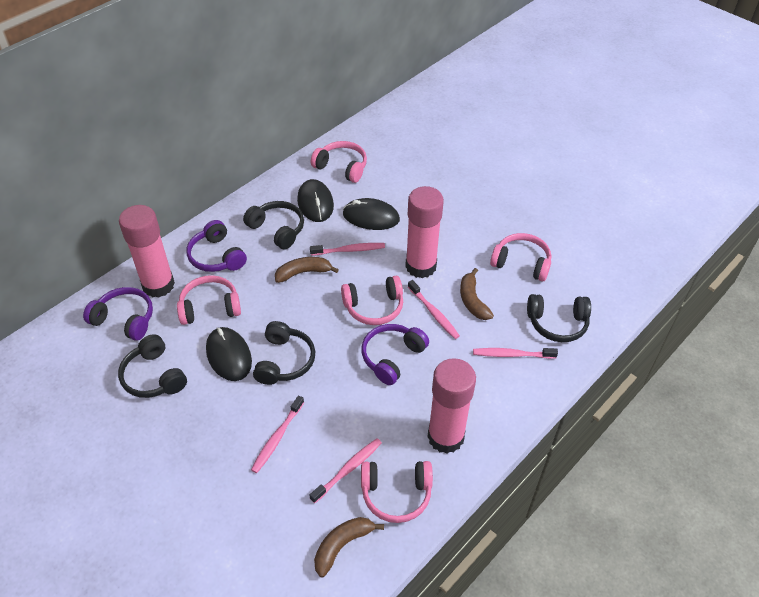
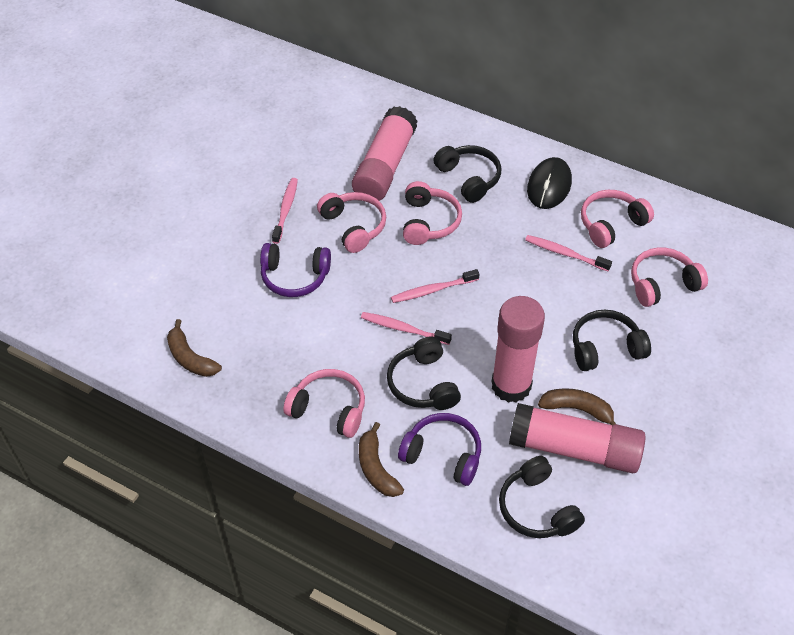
black mouse: [206,327,252,381] [297,179,334,222] [343,198,400,230] = 3 -> [527,157,572,209] = 1
pink toothbrush: [251,395,304,473] [309,438,382,503] [310,243,385,256] [408,280,460,339] [473,348,558,359] = 5 -> [272,178,298,244] [361,312,452,345] [391,269,479,303] [525,235,612,271] = 4
purple headphones: [83,287,153,340] [186,220,247,272] [362,324,429,385] = 3 -> [260,243,331,297] [398,413,481,486] = 2

